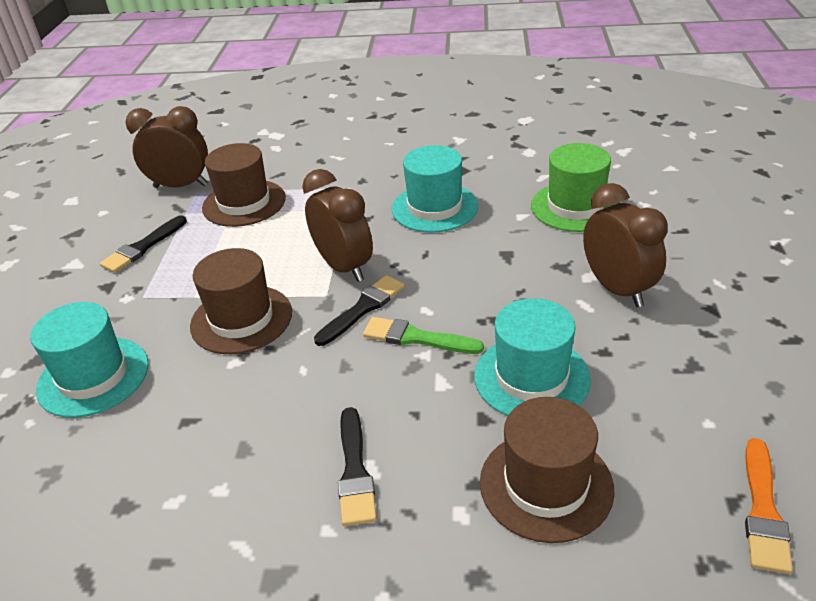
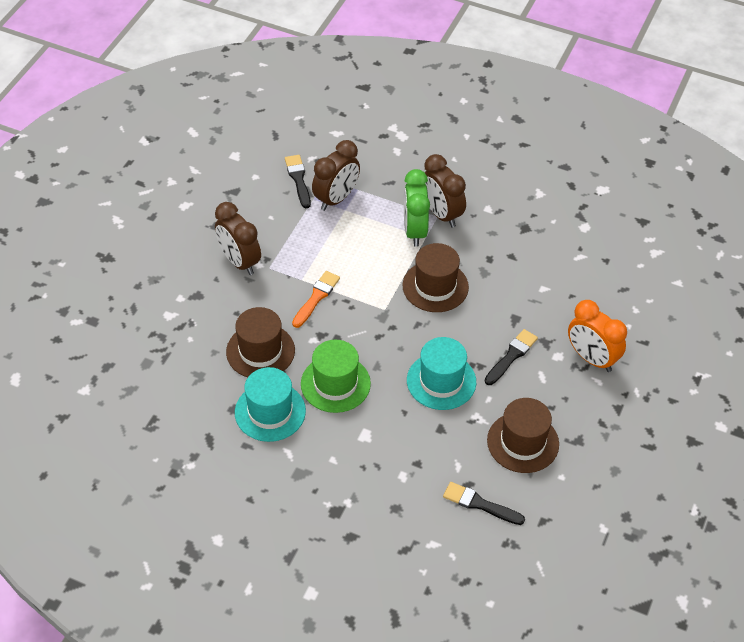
green brush: [363,317,484,354] = 1 -> none = 0
green clock: none = 0 -> [404,169,430,247] = 1
orange clock: none = 0 -> [568,300,627,372] = 1
turquoise hat: [30,302,149,418] [392,145,478,233] [474,298,591,416] = 3 -> [235,367,306,442] [407,337,476,410] = 2

